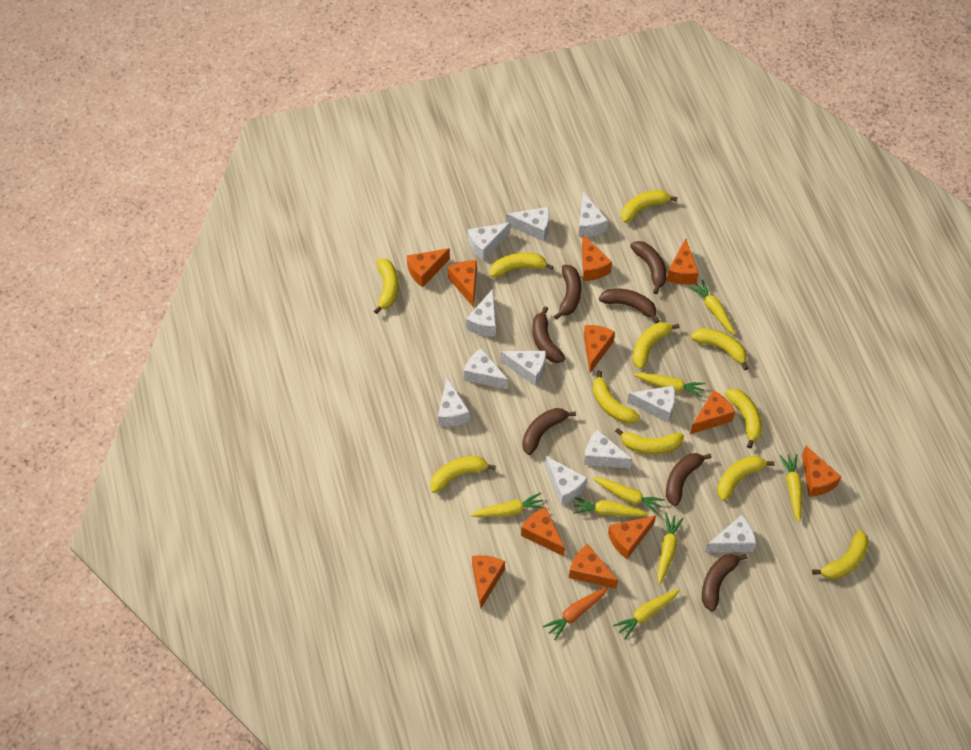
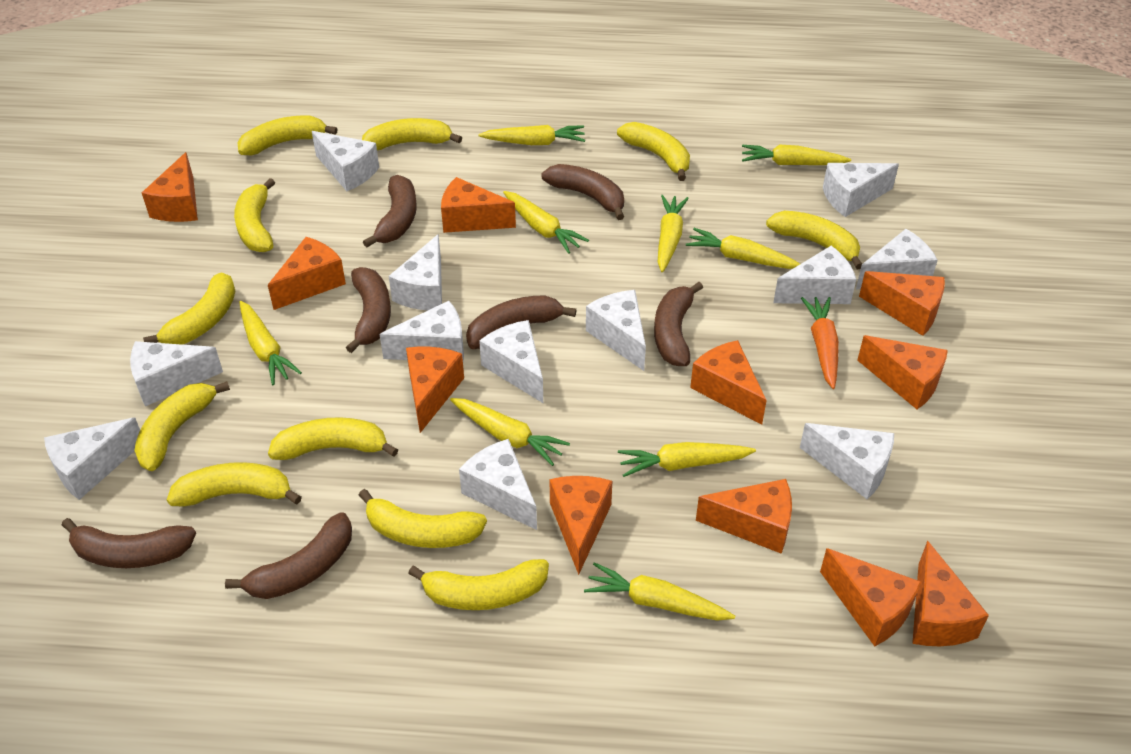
white cheese: [438,378,470,427] [464,348,508,389] [466,289,496,336] [468,222,510,261] [500,351,546,386] [506,207,549,241] [545,456,587,505] [578,192,608,237] [584,430,632,468] [627,386,675,422] [705,515,756,552] = 11 -> [44,418,140,500] [130,341,223,406] [312,131,379,191] [380,301,464,362] [389,234,442,310] [459,439,537,530] [479,320,543,403] [586,290,646,371] [773,246,856,304] [800,423,894,499] [823,163,899,217] [856,229,938,290] = 12
yellow carrot: [470,492,544,517] [573,497,649,517] [593,478,665,514] [613,589,680,640] [634,373,705,398] [657,514,683,584] [689,280,736,335] [780,454,802,522] = 8 -> [239,301,302,385] [450,398,570,466] [479,125,585,145] [503,191,589,254] [584,562,735,621] [618,442,756,477] [658,195,689,272] [686,228,800,269] [742,144,851,165] = 9

